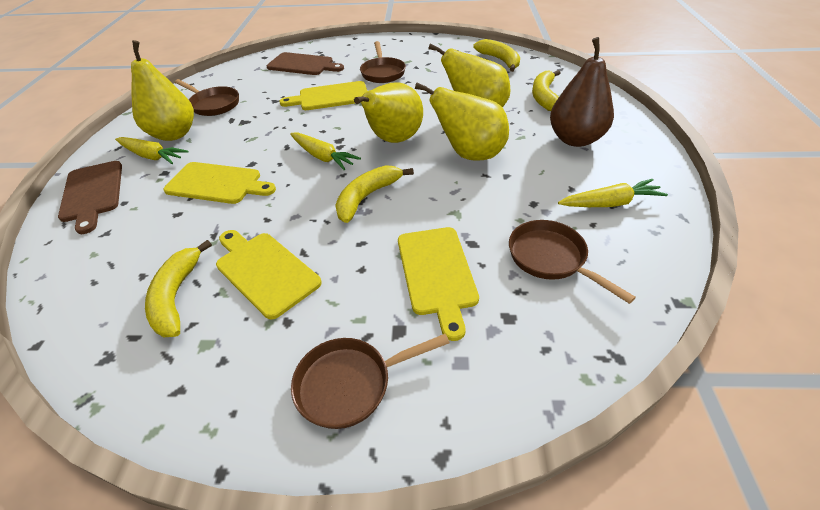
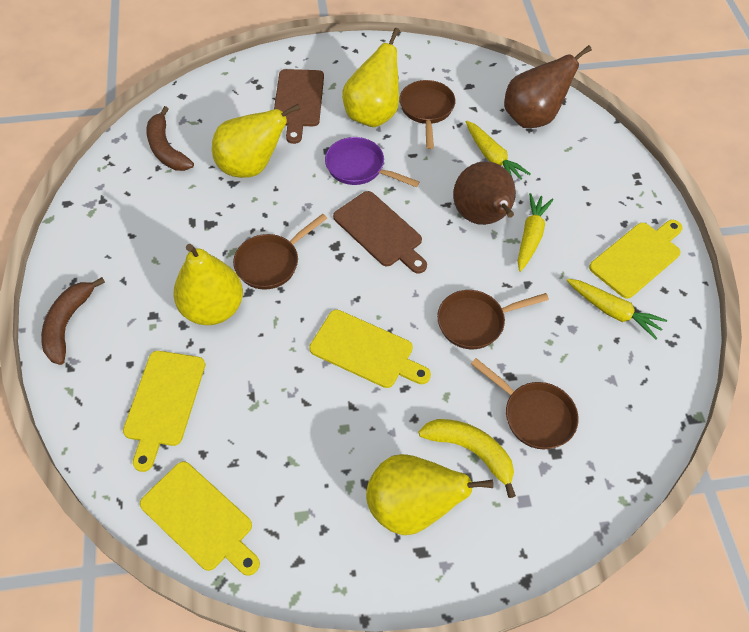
brown banana: none = 0 -> [41,277,105,365] [146,106,194,171] = 2
brown pear: [550,37,614,147] = 1 -> [453,161,516,225] [504,45,592,128] = 2
purple pan: none = 0 -> [325,137,419,187] = 1
yellow banana: [145,240,212,337] [335,165,414,223] [473,39,520,72] [532,70,560,111] = 4 -> [419,419,516,498] = 1

